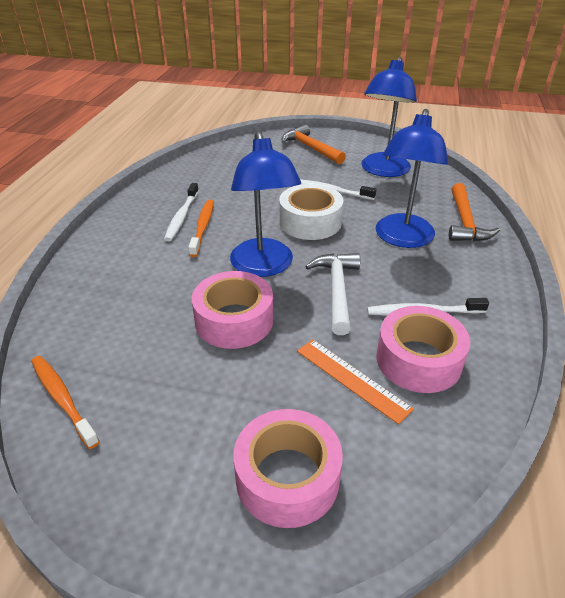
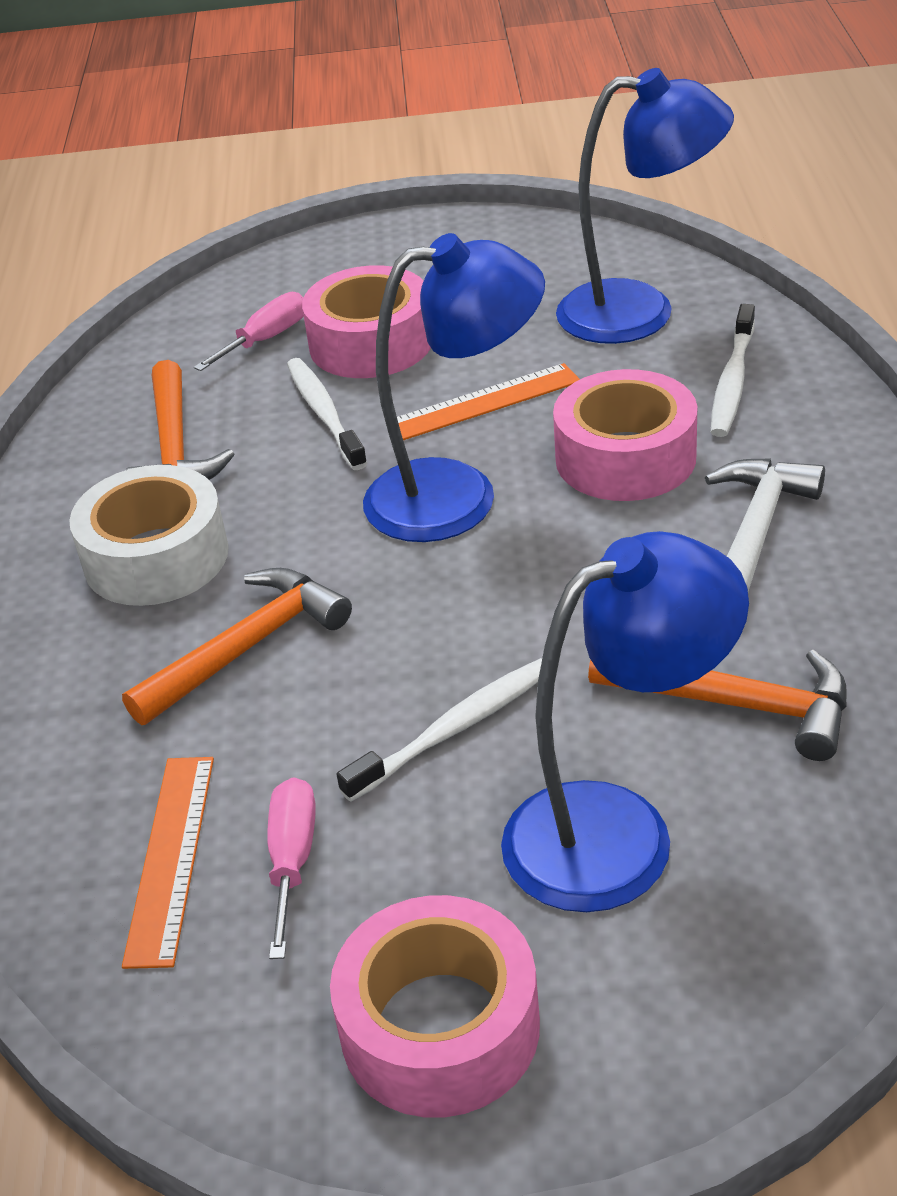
orange hammer: [281,124,346,164] [449,183,500,241] = 2 -> [122,568,352,725] [126,360,234,480] [588,650,847,761] = 3
orange ruler: [297,339,414,424] = 1 -> [122,757,214,969] [397,363,580,440] = 2
orange toothbrush: [31,356,100,449] [188,199,214,257] = 2 -> none = 0
pink screwdriver: none = 0 -> [194,292,304,371] [267,777,316,959] = 2

